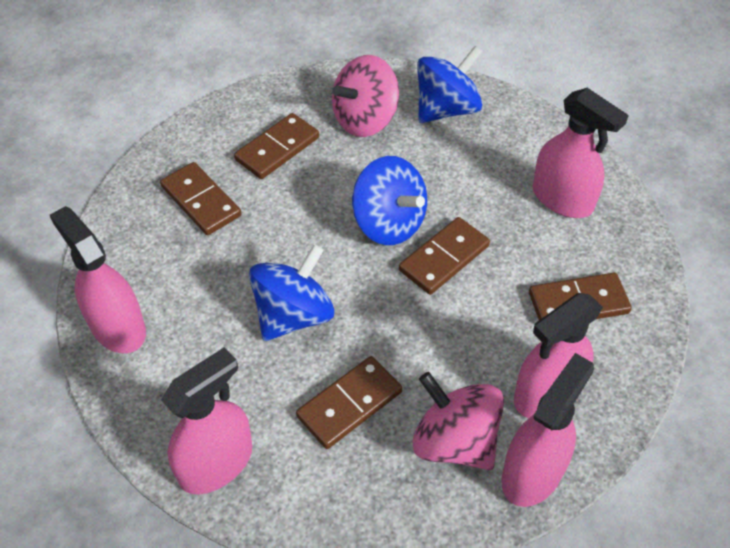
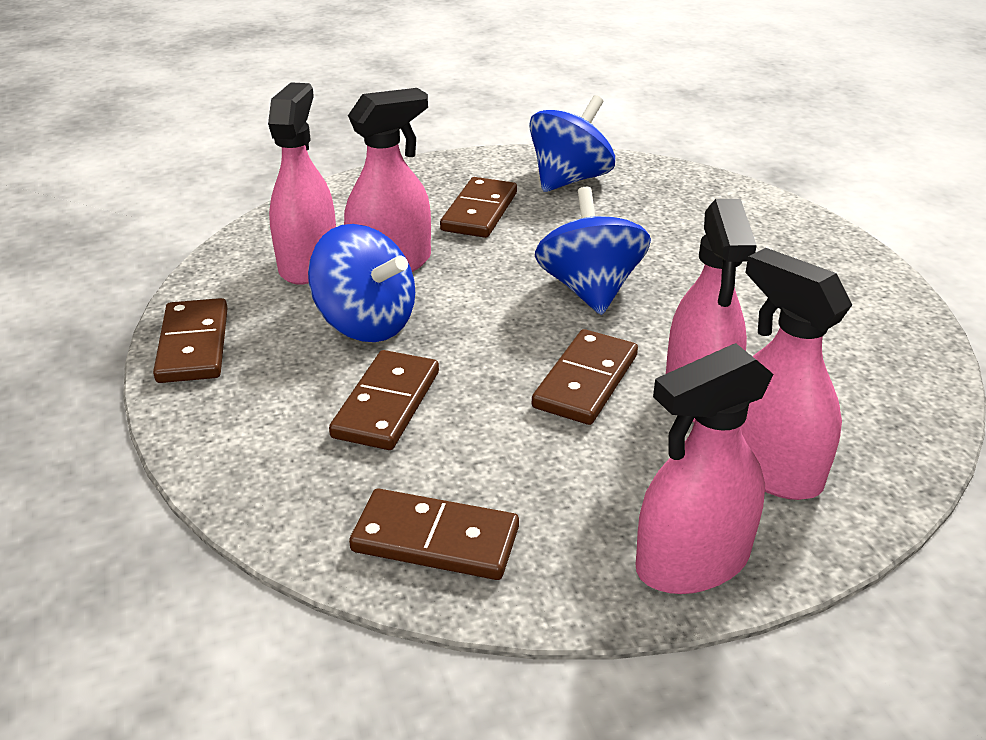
pink spinning top: [332,55,399,137] [412,372,504,470] = 2 -> none = 0

